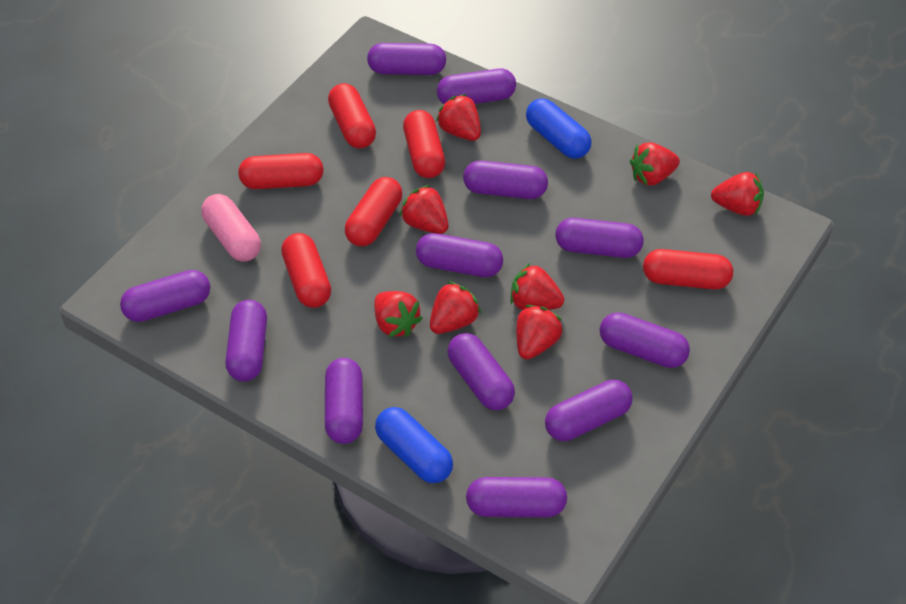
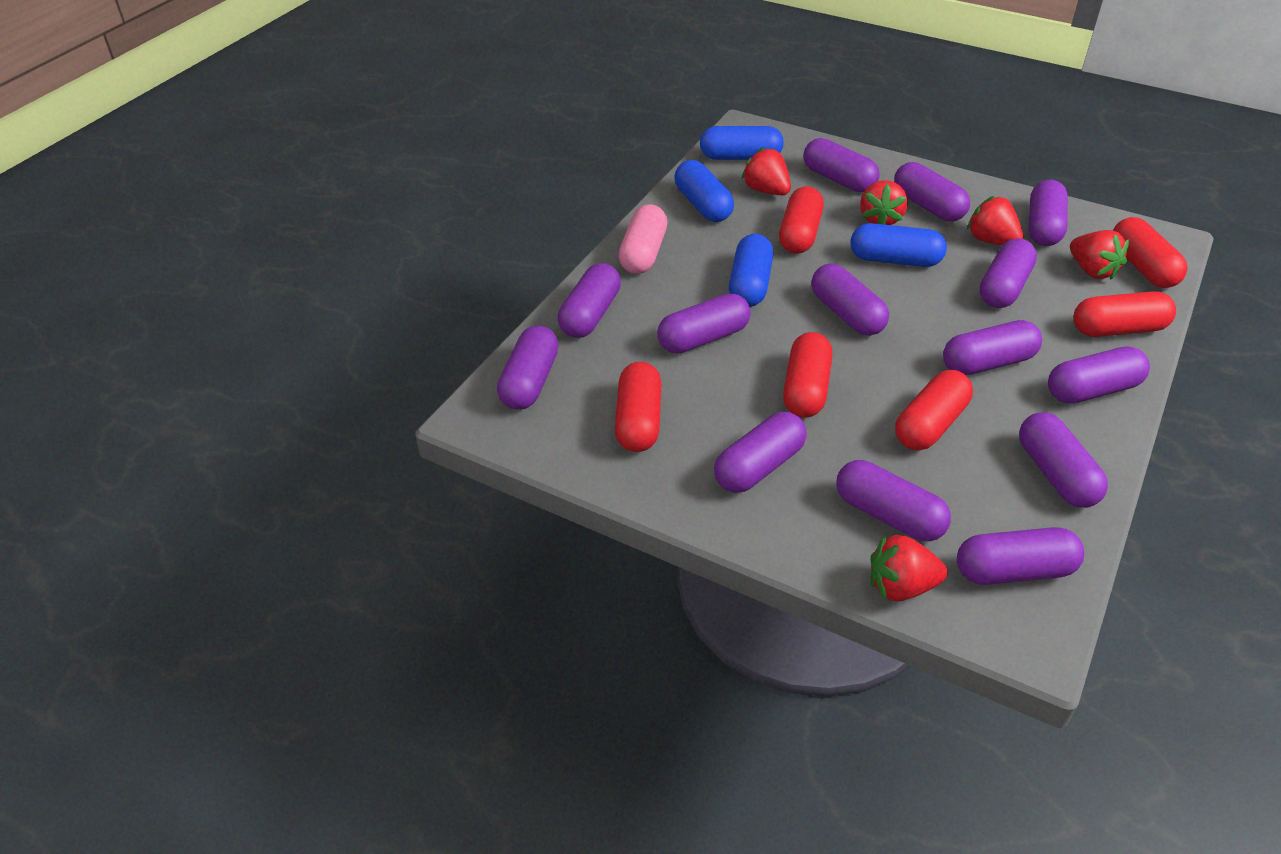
blue capsule: [375,407,453,483] [526,98,591,159] = 2 -> [675,160,734,222] [700,126,784,160] [729,234,773,307] [851,223,947,267] = 4
purple capsule: [120,270,210,322] [226,300,267,382] [325,358,363,444] [367,43,446,75] [416,233,503,277] [437,68,516,104] [447,333,515,410] [463,161,548,199] [466,477,567,517] [545,379,633,441] [555,218,644,258] [600,312,690,368] = 12 -> [497,325,559,410] [558,263,621,338] [657,293,751,354] [714,412,807,493] [803,138,880,192] [811,263,889,336] [836,460,951,541] [894,162,970,221] [943,320,1042,375] [957,527,1084,585] [980,238,1037,308] [1019,412,1108,508] [1028,180,1068,246] [1048,346,1150,404] = 14
red strawberry: [374,291,423,337] [400,185,449,234] [430,281,481,334] [436,94,481,141] [510,263,564,310] [516,305,563,359] [630,142,680,186] [711,172,764,216] = 8 -> [741,147,791,195] [860,180,907,225] [870,534,948,602] [967,196,1023,245] [1070,230,1129,280] = 5

